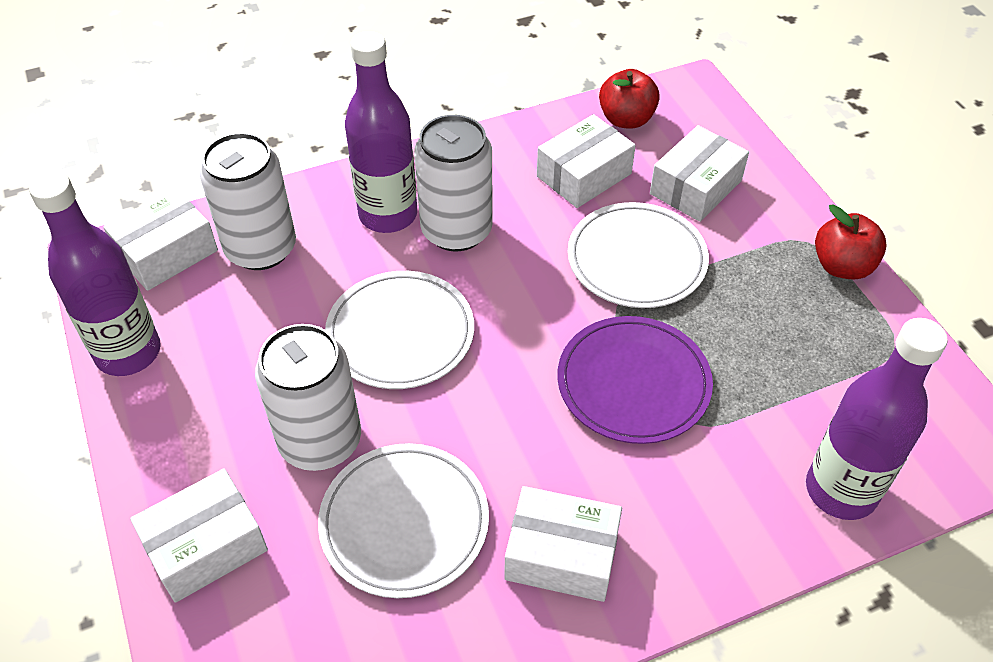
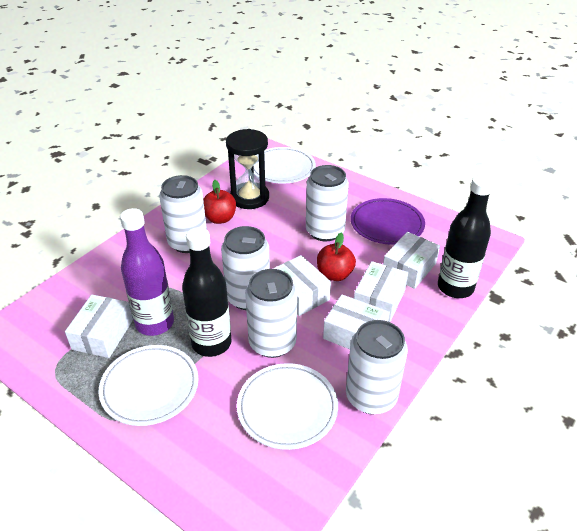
black bottle: none = 0 -> [182,227,232,357] [438,175,494,298] = 2
black hourglass: none = 0 -> [226,129,269,209] = 1
purple bottle: [29,171,161,376] [345,31,417,233] [806,318,948,520] = 3 -> [120,208,174,336] = 1
white can: [200,132,296,270] [255,324,361,471] [414,115,493,251] = 3 -> [159,175,207,253] [221,226,270,310] [245,269,297,358] [306,165,349,241] [346,320,408,414] = 5

